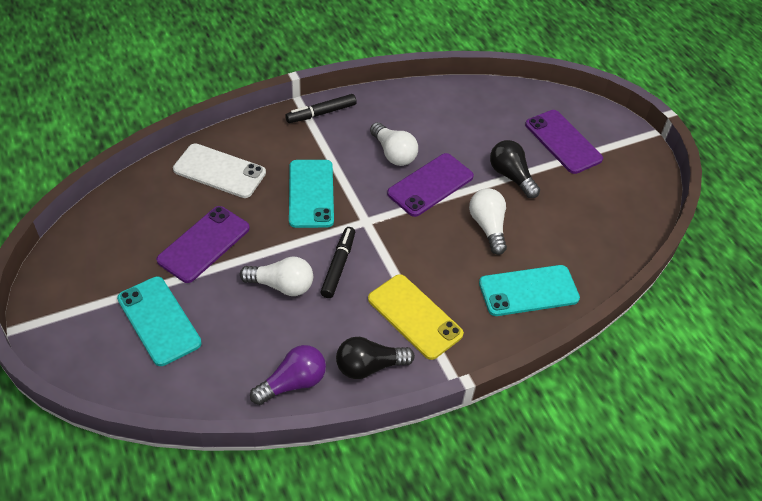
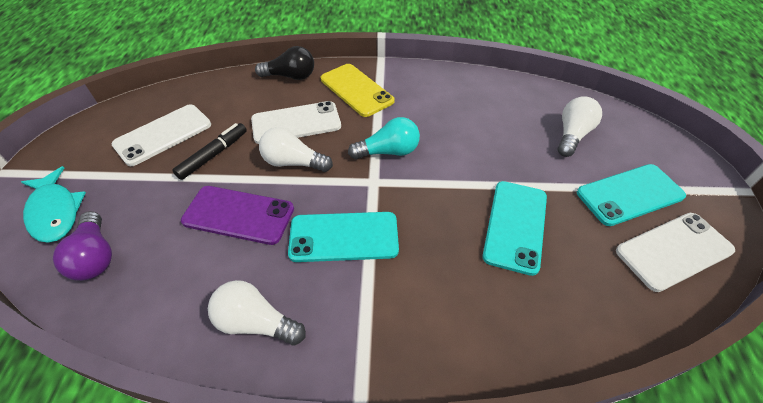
black light bulb: [336,337,415,379] [490,140,540,198] = 2 -> [255,46,314,80] = 1
black marker: [285,94,357,123] [321,227,355,298] = 2 -> [172,123,247,180] = 1
purple phone: [156,206,250,283] [387,153,474,217] [525,110,603,174] = 3 -> [181,186,294,245] = 1
turquoise fish: none = 0 -> [21,166,86,243] = 1
turquoise light bulb: none = 0 -> [348,117,420,159] = 1
white phone: [173,143,266,198] = 1 -> [112,104,211,166] [251,101,341,144] [616,213,735,292] = 3

